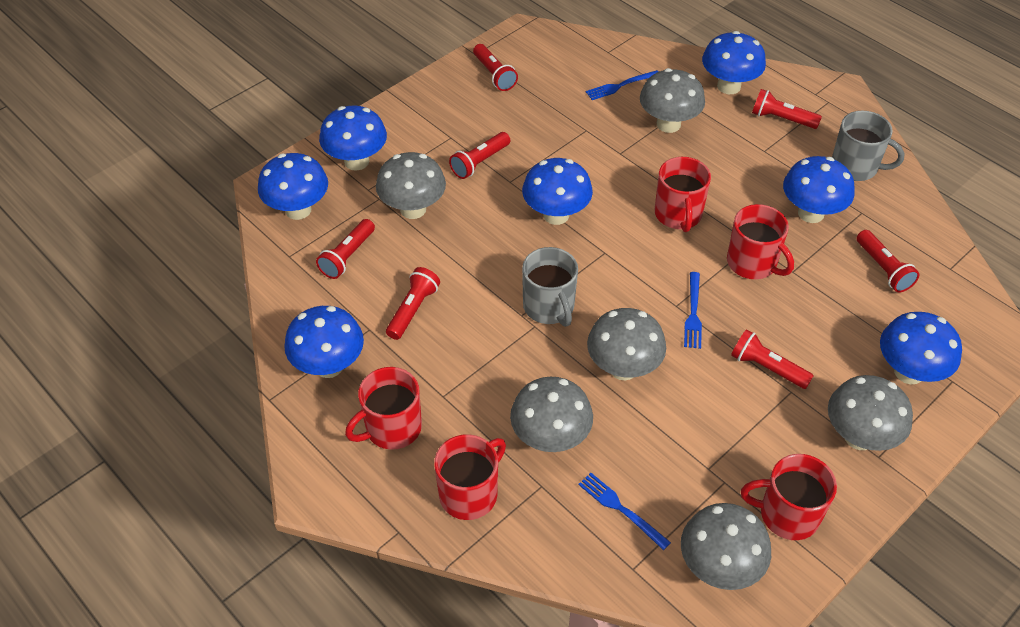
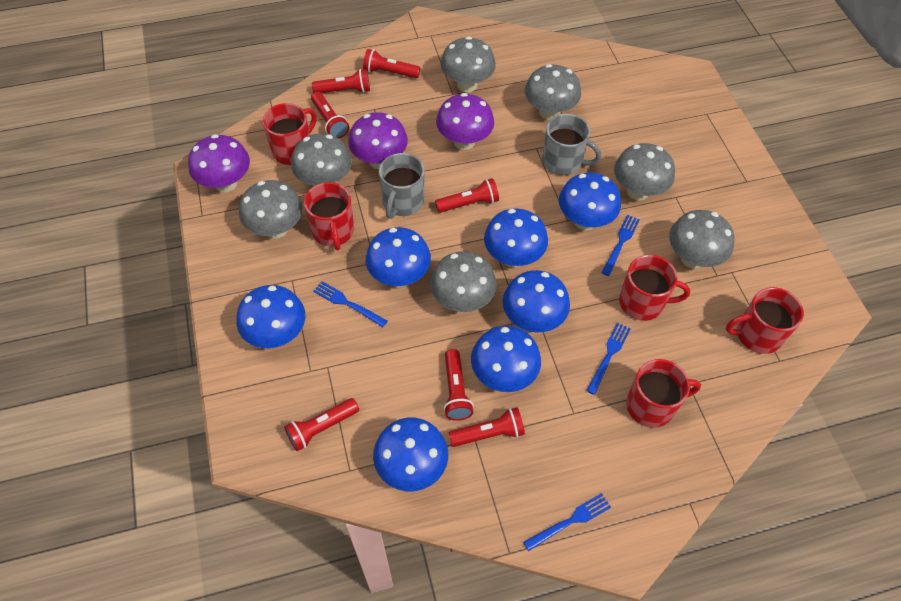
blue fork: [578,473,671,550] [586,70,659,100] [684,272,702,349] = 3 -> [313,281,388,327] [523,493,611,551] [586,322,631,395] [601,215,640,276] = 4
grey mushroom: [376,152,446,219] [510,377,593,452] [587,308,666,381] [640,68,705,133] [681,503,771,590] [828,375,913,451] = 6 -> [239,180,302,239] [291,134,352,186] [430,251,497,312] [441,36,496,92] [525,64,581,120] [614,143,675,200] [669,210,734,268] = 7
purple mushroom: none = 0 -> [188,134,250,192] [348,112,408,169] [436,93,494,150] = 3

